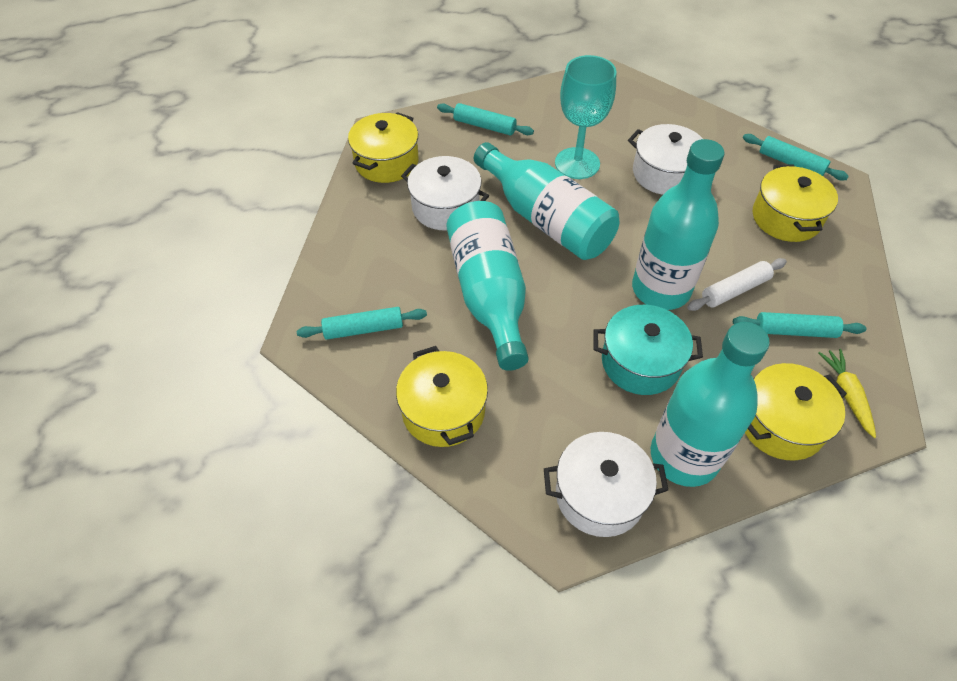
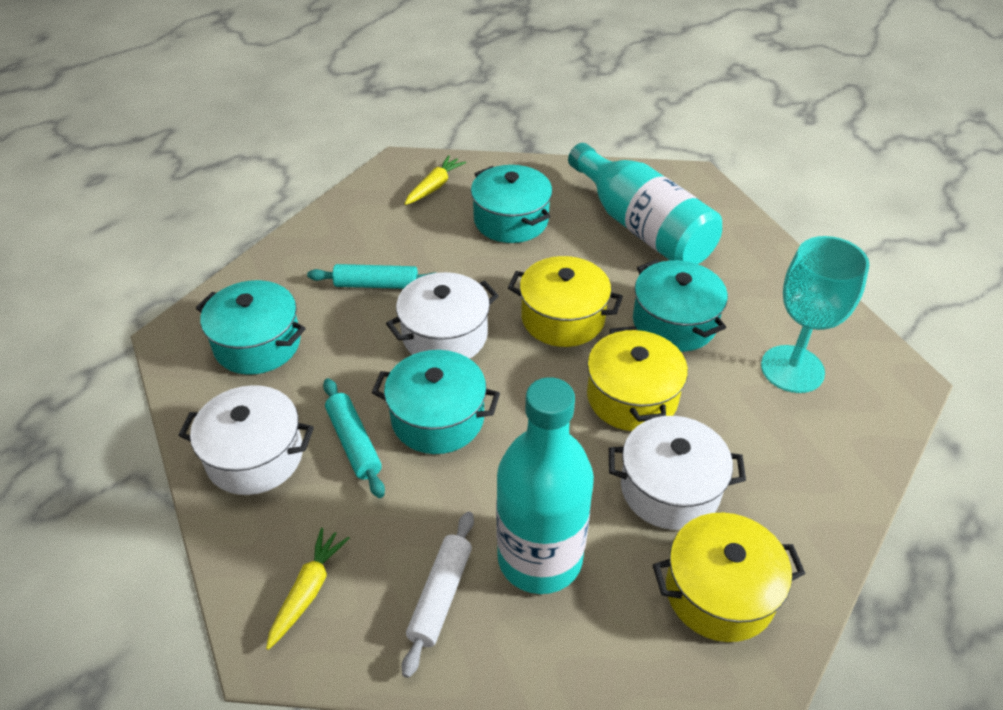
turquoise bottle: [446,201,529,371] [474,142,619,260] [632,139,725,310] [651,322,770,487] = 4 -> [496,377,594,594] [568,143,722,264] = 2
turquoise pot: [593,305,703,395] = 1 -> [196,280,306,375] [372,350,500,454] [471,165,552,243] [633,259,728,352] = 4
turquoise rolling pin: [297,307,427,340] [437,103,534,135] [733,312,867,338] [743,134,849,180] = 4 -> [307,264,436,289] [323,378,385,498] = 2
yellow carrot: [818,349,876,438] = 1 -> [266,528,350,650] [405,155,466,205] = 2
yellow pot: [348,112,418,183] [396,346,488,447] [745,363,847,460] [753,164,838,242] = 4 -> [508,256,623,347] [587,326,688,431] [653,513,806,642] = 3

